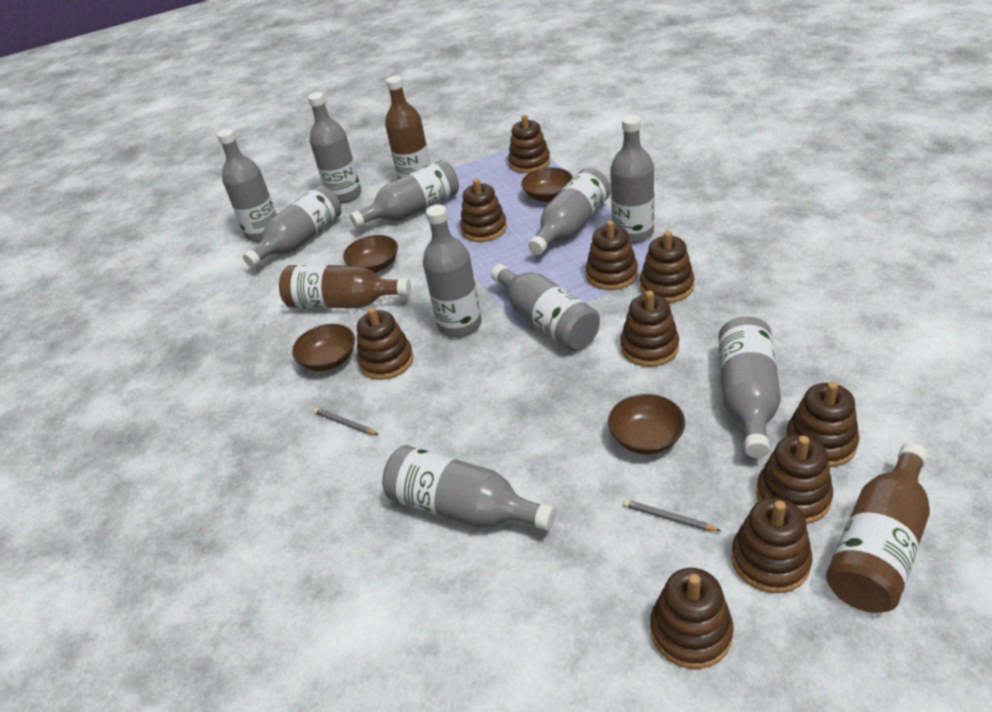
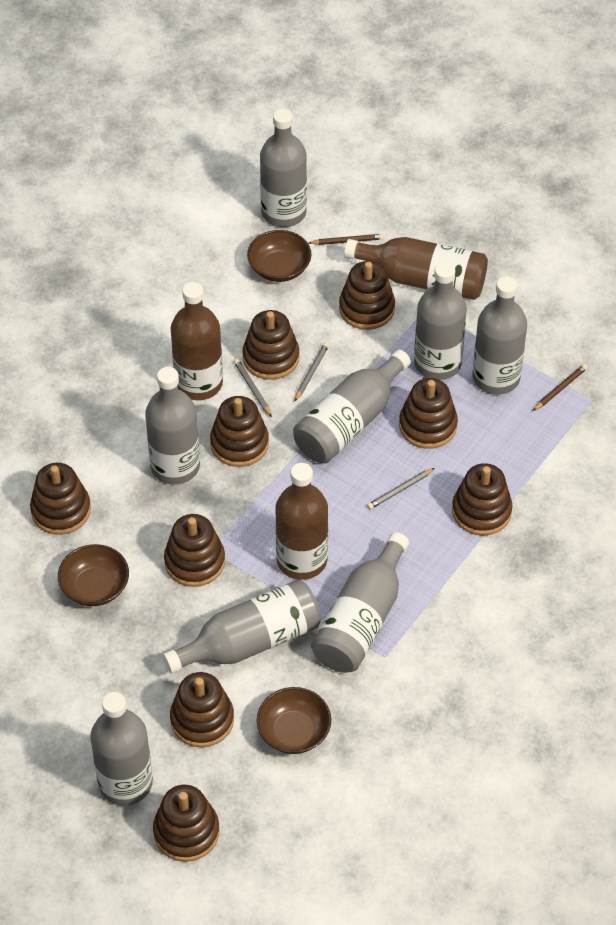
brown bowl: [292,324,355,371] [343,235,398,273] [521,167,573,202] [608,394,685,454] = 4 -> [58,544,129,606] [247,230,311,282] [257,687,331,754] = 3
brown pencil: none = 0 -> [309,234,384,245] [533,364,588,411] = 2
brown stacking toy: [357,307,414,380] [460,179,507,242] [508,115,550,173] [586,220,638,290] [620,290,679,367] [640,231,694,303] [650,568,734,669] [731,498,812,593] [756,435,833,524] [785,381,859,468] = 10 -> [30,463,91,535] [153,785,220,862] [164,514,225,587] [170,672,234,748] [210,396,269,467] [242,310,299,380] [339,261,395,330] [399,378,458,449] [452,463,513,536] = 9
grey bottle: [217,129,277,242] [243,185,341,268] [308,92,361,203] [350,160,459,228] [382,445,556,531] [423,205,481,337] [491,264,600,351] [528,168,610,255] [610,115,654,243] [719,316,781,458] = 10 -> [90,692,153,806] [145,367,200,485] [163,579,321,674] [260,109,307,227] [293,350,411,463] [311,532,409,673] [414,262,467,380] [473,276,527,395] = 8
grey pencil: [314,408,379,435] [623,500,721,531] = 2 -> [234,359,272,417] [294,342,329,402] [367,468,435,509] = 3

